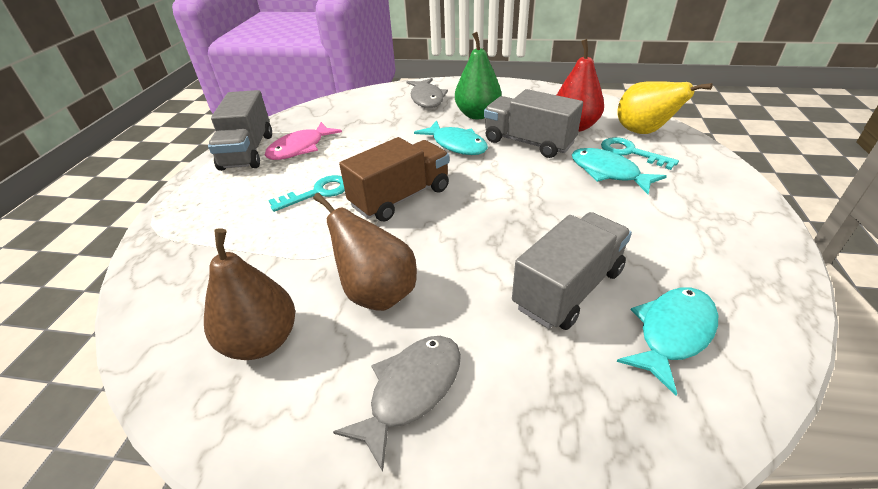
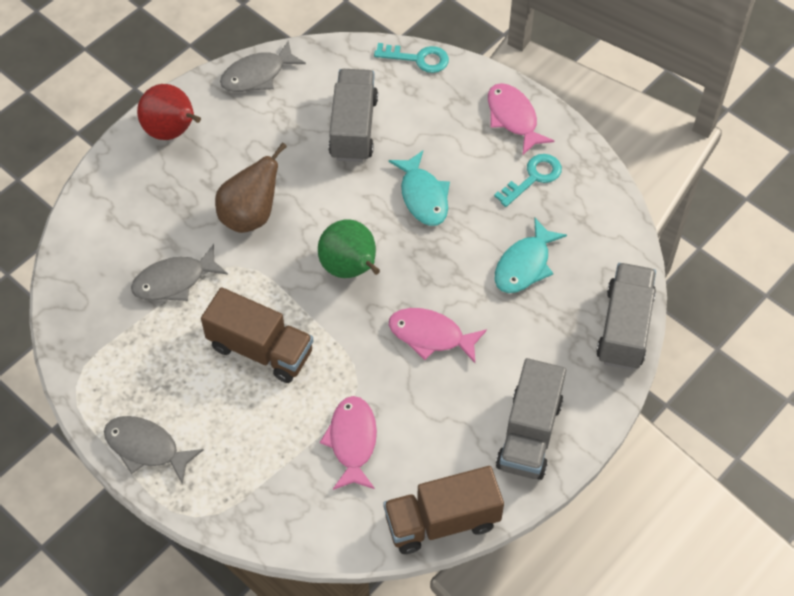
brown pear: [204,228,295,360] [313,193,417,311] = 2 -> [215,142,287,233] = 1
brown truck: [339,137,450,222] = 1 -> [201,287,313,383] [383,466,504,554] = 2
grey fish: [333,336,461,472] [407,78,448,108] = 2 -> [104,416,204,484] [131,244,228,301] [220,41,306,92] = 3
pink fish: [265,122,342,160] = 1 -> [320,396,377,490] [389,308,487,363] [488,83,554,155] = 3
turquoise fish: [414,120,488,155] [572,148,667,194] [617,287,718,396] = 3 -> [389,151,450,226] [495,218,567,293] = 2
yellow pear: [617,81,712,134] = 1 -> none = 0

